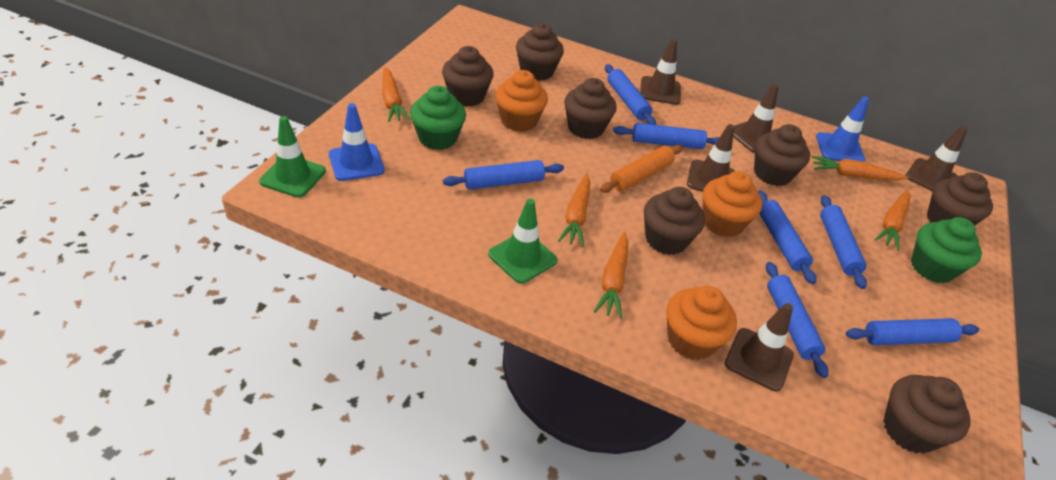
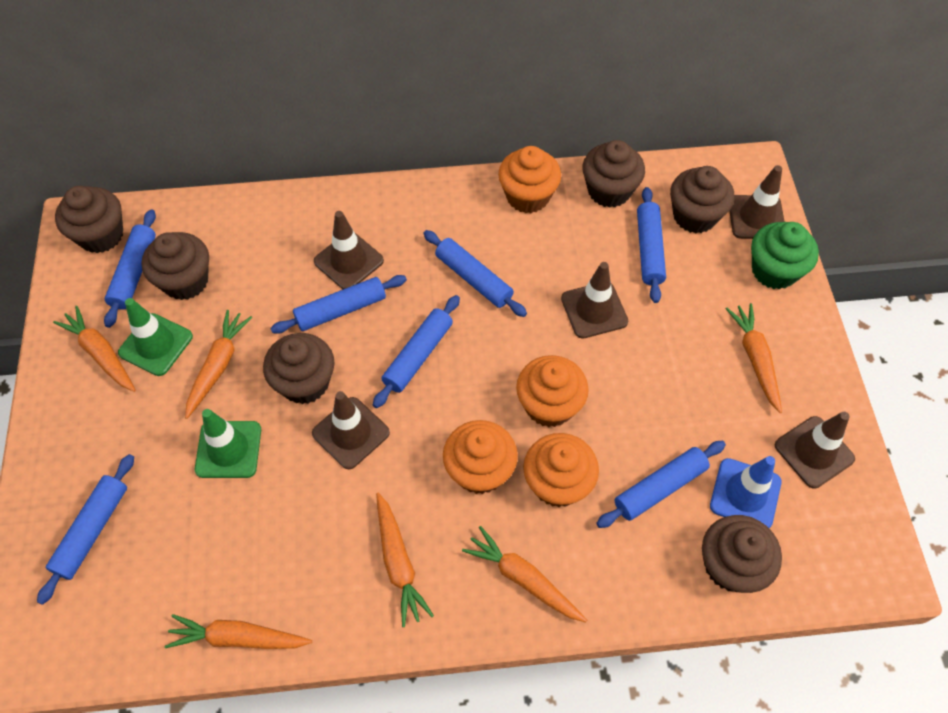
blue traffic cone: [329,103,385,181] [816,97,869,162] = 2 -> [710,456,781,528] = 1
brown cupcake: [442,46,494,107] [516,23,564,81] [564,78,617,139] [644,187,705,255] [754,124,810,186] [883,375,971,454] [927,172,993,226] = 7 -> [55,186,123,253] [141,232,209,300] [263,333,335,404] [582,140,645,208] [670,166,734,233] [702,515,782,593] = 6
green cupcake: [410,86,466,150] [911,217,982,283] = 2 -> [751,222,819,290] = 1
orange carrot: [382,67,411,122] [558,173,590,247] [594,232,628,319] [812,156,908,181] [875,189,911,251] = 5 -> [53,306,136,392] [165,614,312,649] [185,310,252,419] [376,493,434,627] [462,526,587,622] [726,303,782,413] = 6
orange cupcake: [495,70,548,132] [666,286,737,360] [703,171,762,237] = 3 -> [443,420,518,494] [498,146,561,213] [516,355,589,427] [523,433,599,507] = 4
orange rolling pin: [600,145,683,193] = 1 -> none = 0

